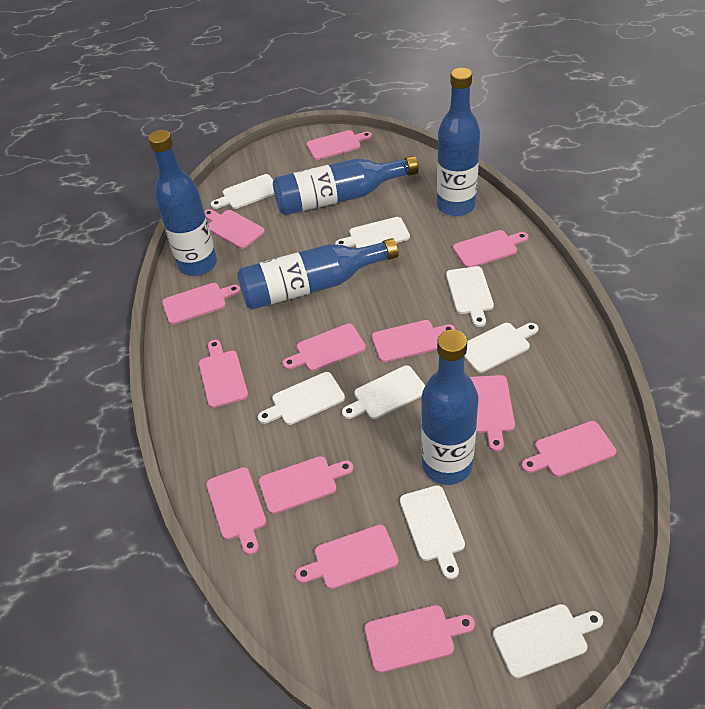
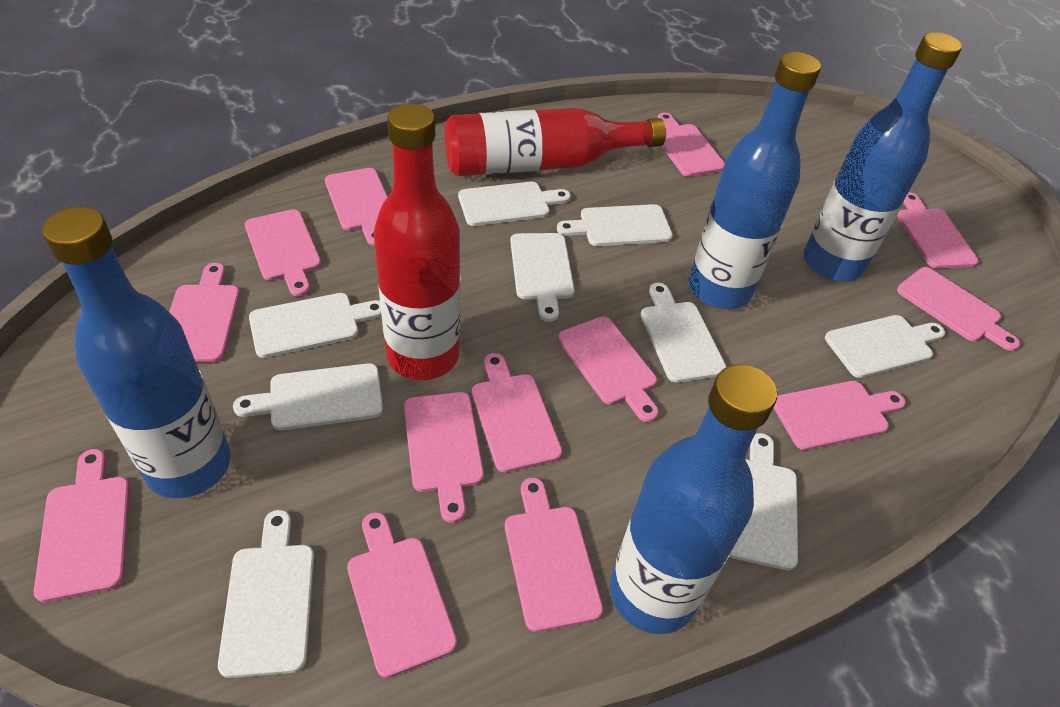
blue bottle: [148,130,217,276] [237,238,398,310] [273,156,419,215] [421,330,479,485] [437,68,480,216] = 5 -> [42,207,231,498] [610,364,777,634] [689,52,821,309] [804,32,962,281] = 4
red bottle: none = 0 -> [374,103,460,380] [445,108,666,176] = 2
white cutting board: [211,174,275,209] [258,372,345,425] [335,217,410,248] [342,365,425,419] [400,485,465,579] [446,266,494,327] [464,323,538,373] [493,604,603,678] = 8 -> [218,510,314,678] [233,363,383,430] [249,293,382,358] [458,182,571,226] [510,233,575,322] [557,204,673,246] [641,283,726,383] [729,433,798,570] [825,315,945,378] = 9

